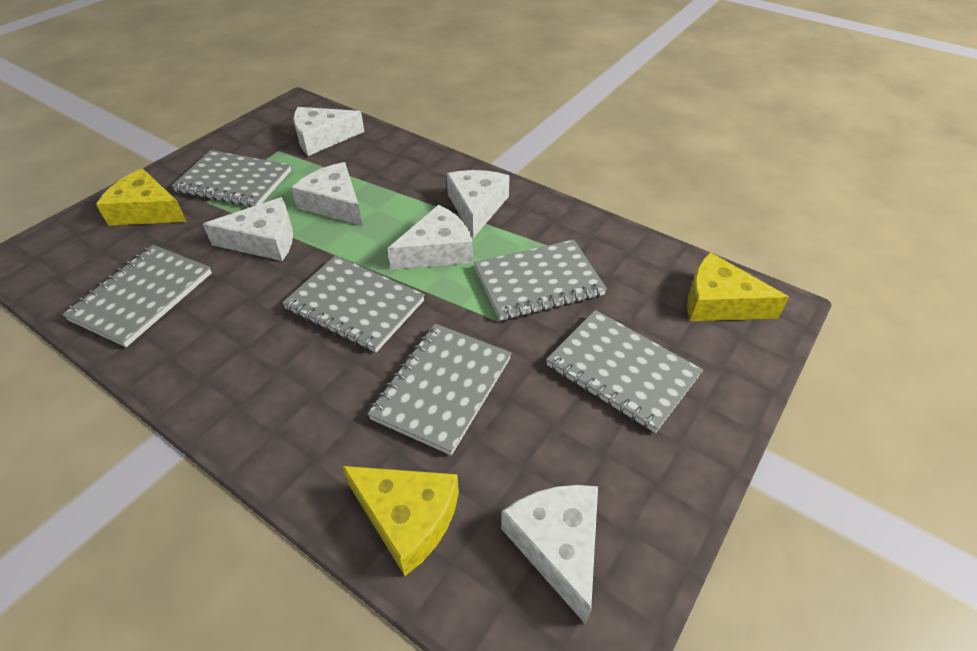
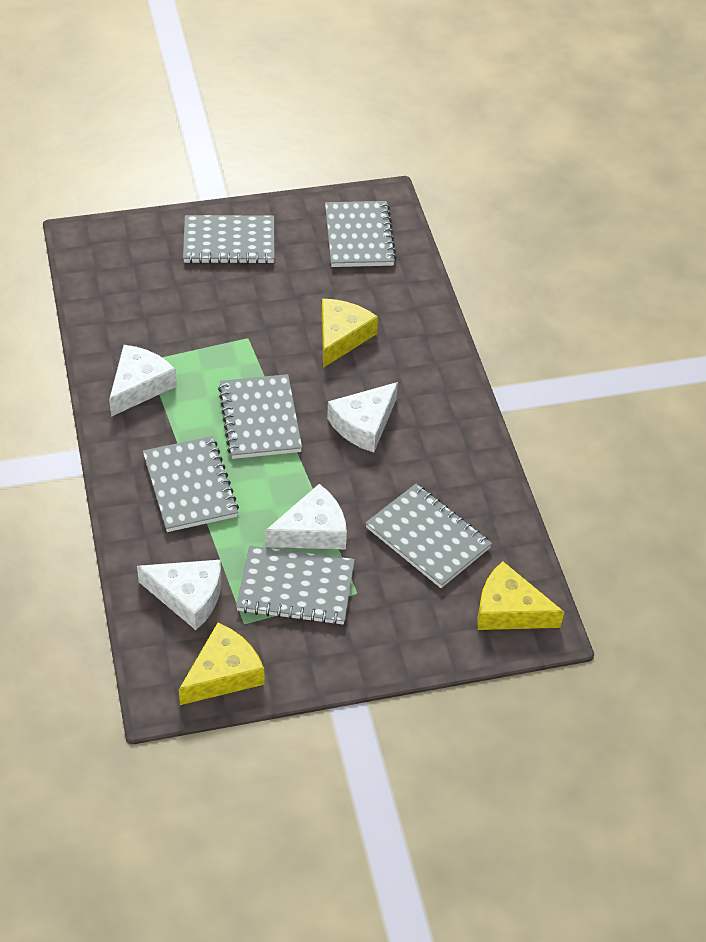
white cheese: [203,197,293,261] [291,162,363,226] [293,107,364,156] [387,205,473,270] [446,170,510,238] [501,485,598,625] = 6 -> [109,345,177,417] [137,560,221,630] [265,484,347,550] [327,382,398,452] = 4

